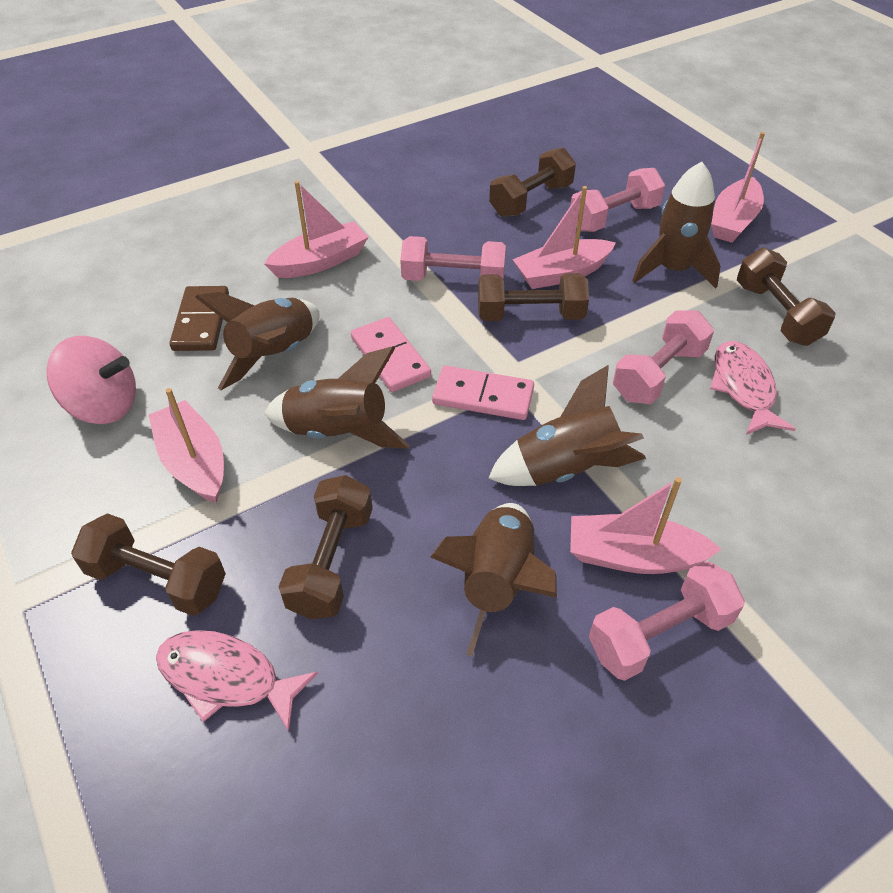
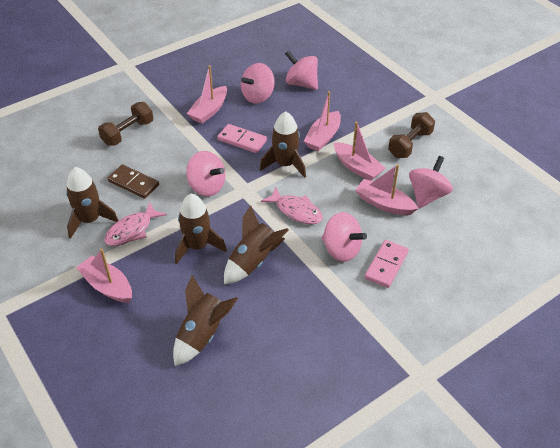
brown dumbbell: [71,513,226,616] [279,475,373,619] [478,273,589,321] [489,148,576,217] [737,247,836,346] = 5 -> [98,102,153,146] [388,112,435,158] = 2
pink dumbbell: [400,236,506,281] [570,168,665,232] [589,561,745,681] [613,310,714,404] = 4 -> none = 0
pink spinning top: [46,336,136,424] = 1 -> [186,151,225,197] [241,63,275,104] [285,50,318,90] [322,212,367,262] [409,156,453,209] = 5

